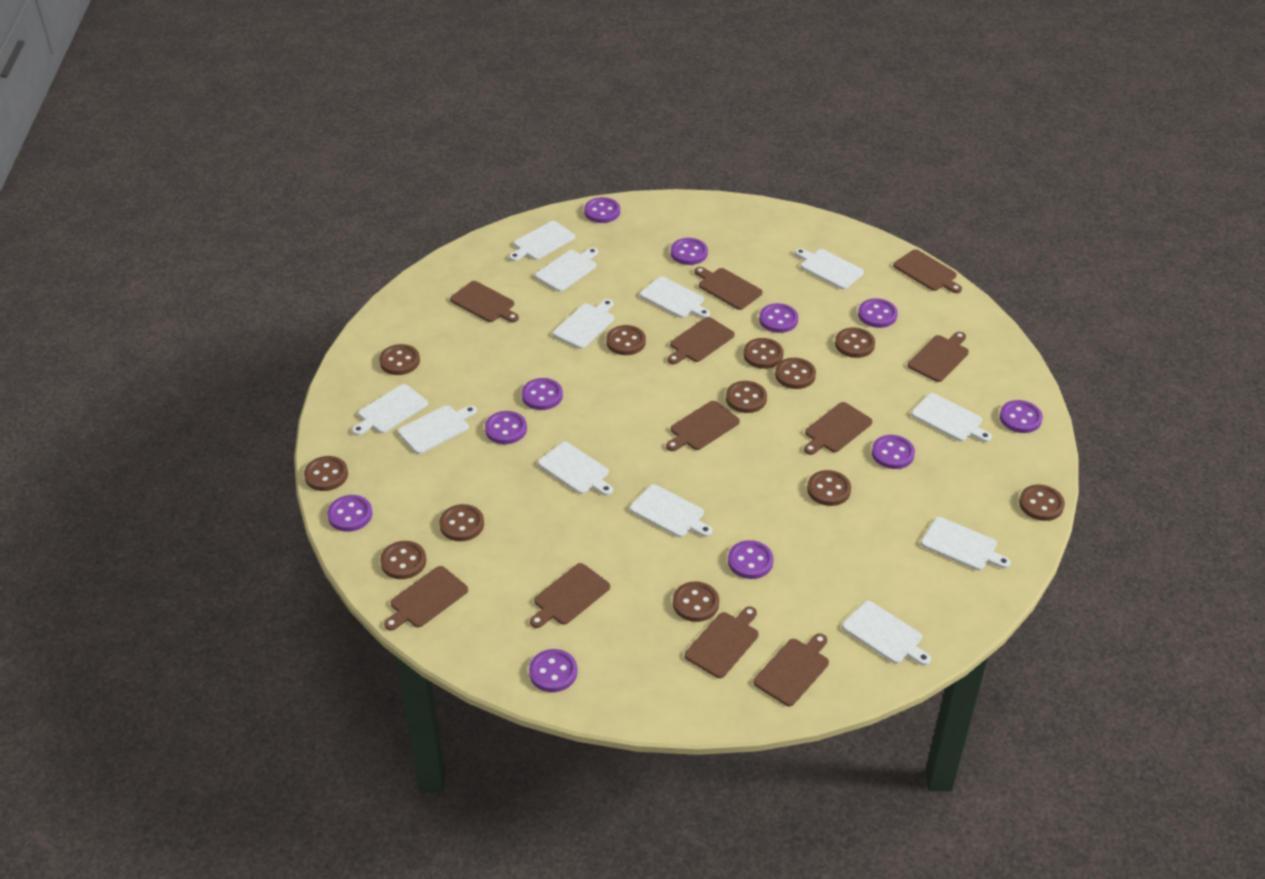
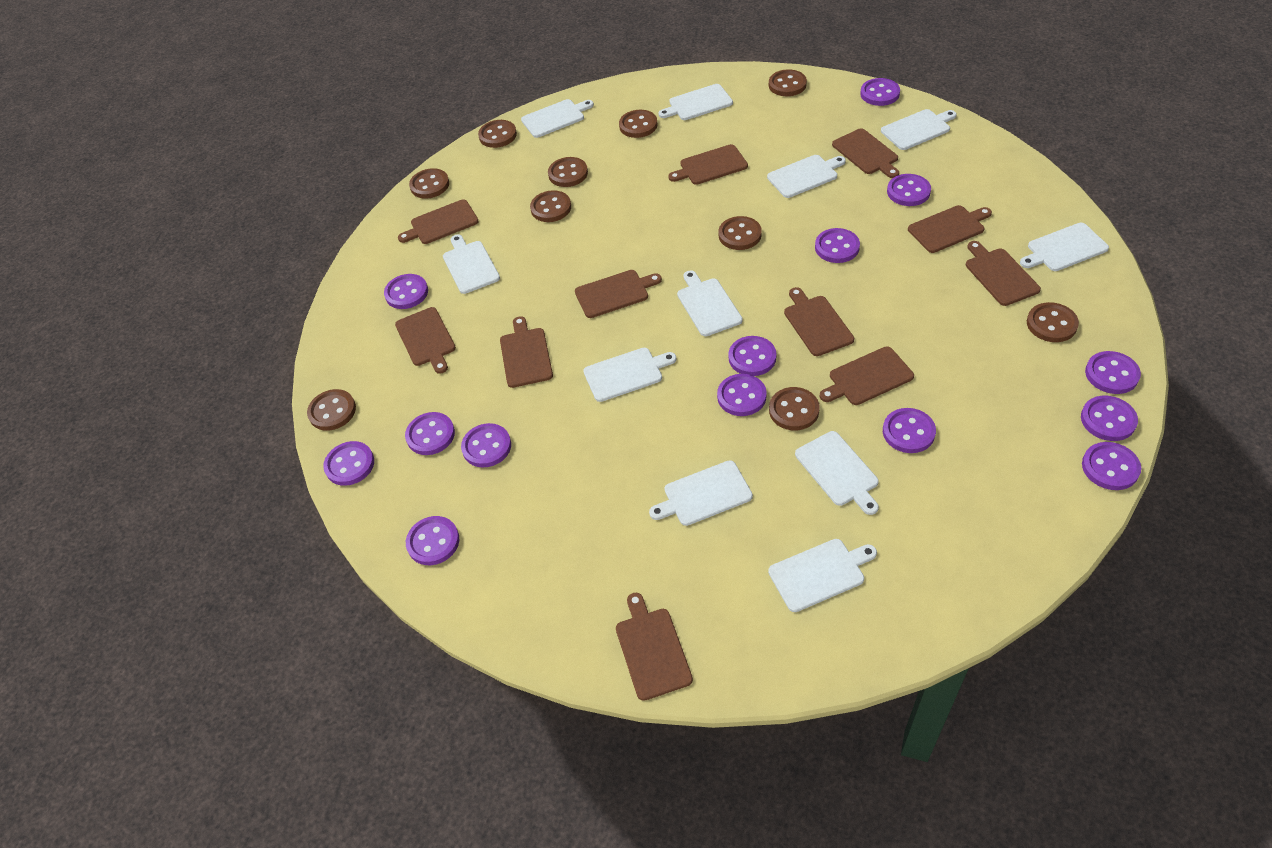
brown button: [304,456,348,491] [379,344,420,375] [380,541,426,579] [439,504,484,541] [606,325,646,355] [673,581,719,622] [726,381,767,413] [743,338,784,369] [775,358,816,389] [807,470,851,506] [835,327,875,358] [1019,485,1065,521] = 12 -> [307,389,356,431] [409,168,449,199] [478,120,517,148] [530,190,571,222] [548,157,588,187] [619,110,658,138] [718,216,762,250] [769,69,807,96] [769,387,820,430] [1027,302,1079,342] = 10
purple button: [327,495,372,532] [485,411,527,444] [522,378,563,410] [529,649,578,692] [584,197,620,223] [671,238,708,265] [728,540,774,579] [759,303,798,333] [858,298,898,328] [872,435,915,469] [1000,400,1043,433] = 11 -> [323,441,374,486] [384,274,428,309] [405,412,455,455] [406,516,459,565] [461,423,511,467] [717,374,767,416] [728,336,777,376] [815,228,860,263] [860,78,900,106] [883,408,936,453] [887,174,931,206] [1081,396,1138,441] [1082,442,1141,490] [1085,351,1141,394] = 14
white cutting board: [352,384,428,436] [398,405,477,454] [509,221,575,261] [535,247,598,292] [538,442,613,496] [553,299,614,349] [630,484,712,537] [640,276,710,318] [795,248,864,289] [842,601,931,666] [911,393,992,442] [921,517,1011,571] = 12 -> [443,235,500,294] [521,99,594,138] [583,348,677,402] [649,460,753,526] [658,84,733,120] [677,270,743,336] [767,155,846,198] [768,539,877,612] [795,431,879,515] [881,109,957,150] [1020,223,1109,271] = 11

